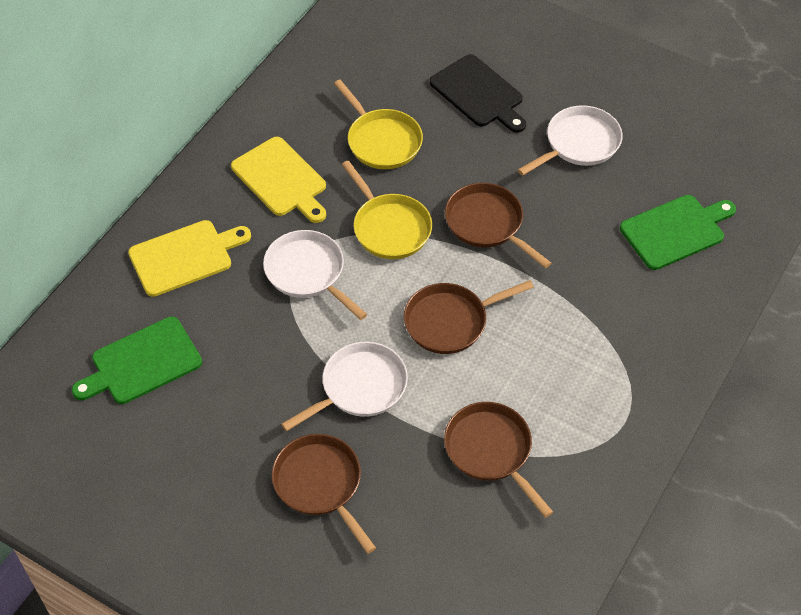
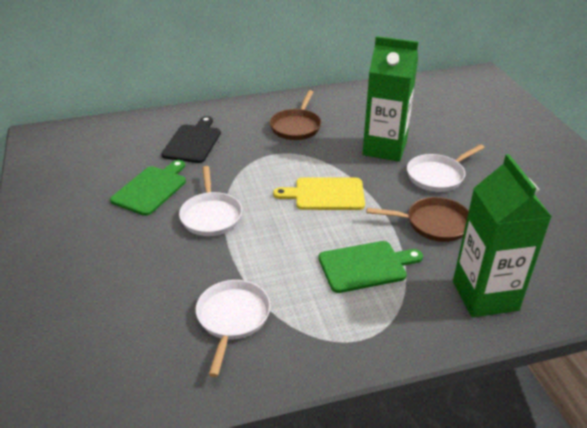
brown pan: [272,434,376,554] [404,280,534,354] [444,402,553,518] [445,183,551,268] = 4 -> [270,90,321,140] [367,197,469,242] = 2
green carton: none = 0 -> [363,36,418,162] [453,154,552,317] = 2
yellow cutting board: [128,220,251,297] [231,137,326,223] = 2 -> [273,177,365,210] = 1
yellow pan: [334,80,423,169] [342,160,432,259] = 2 -> none = 0

